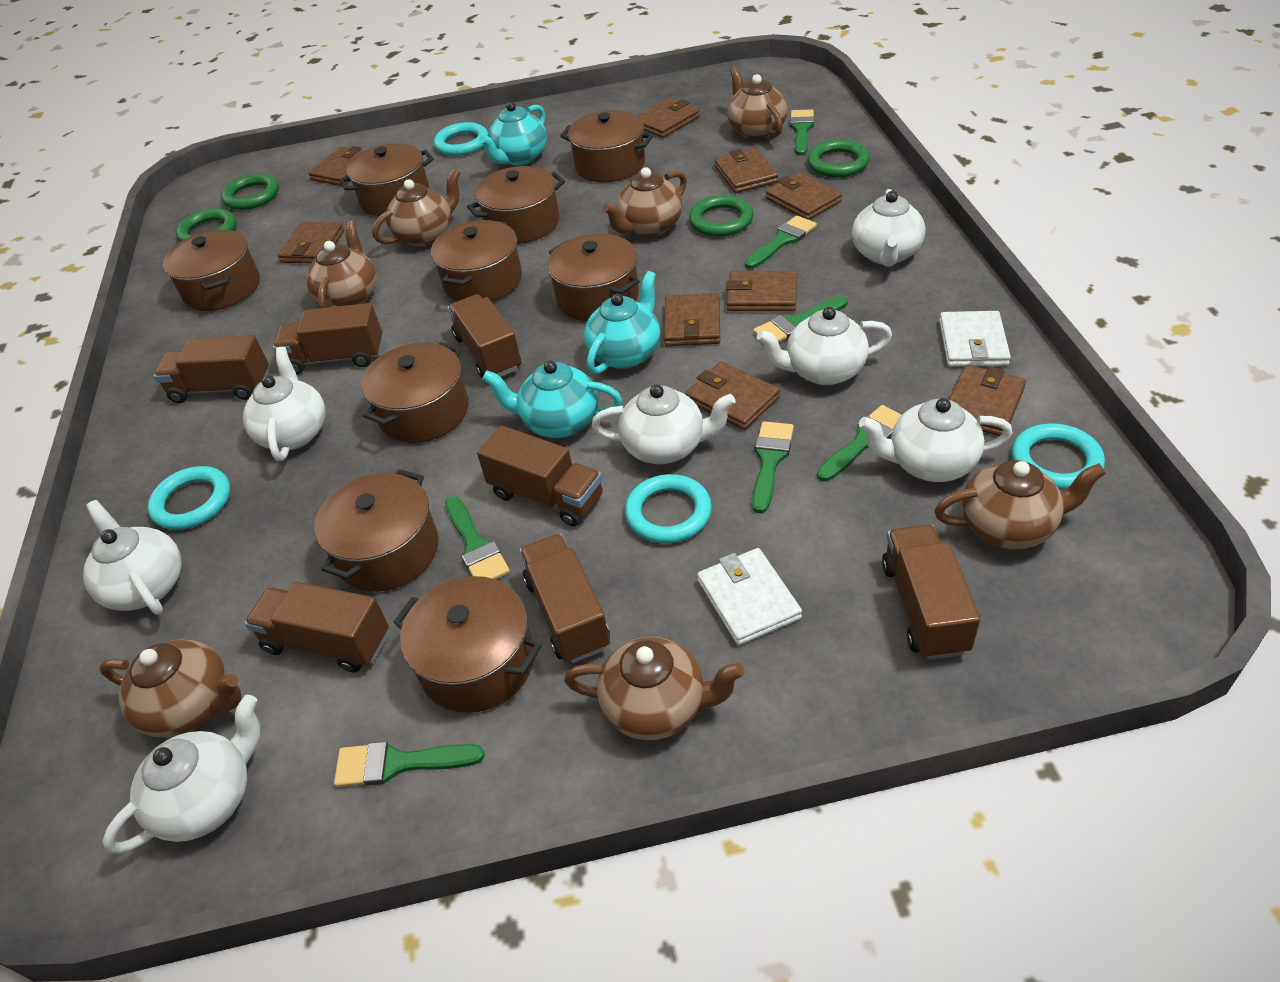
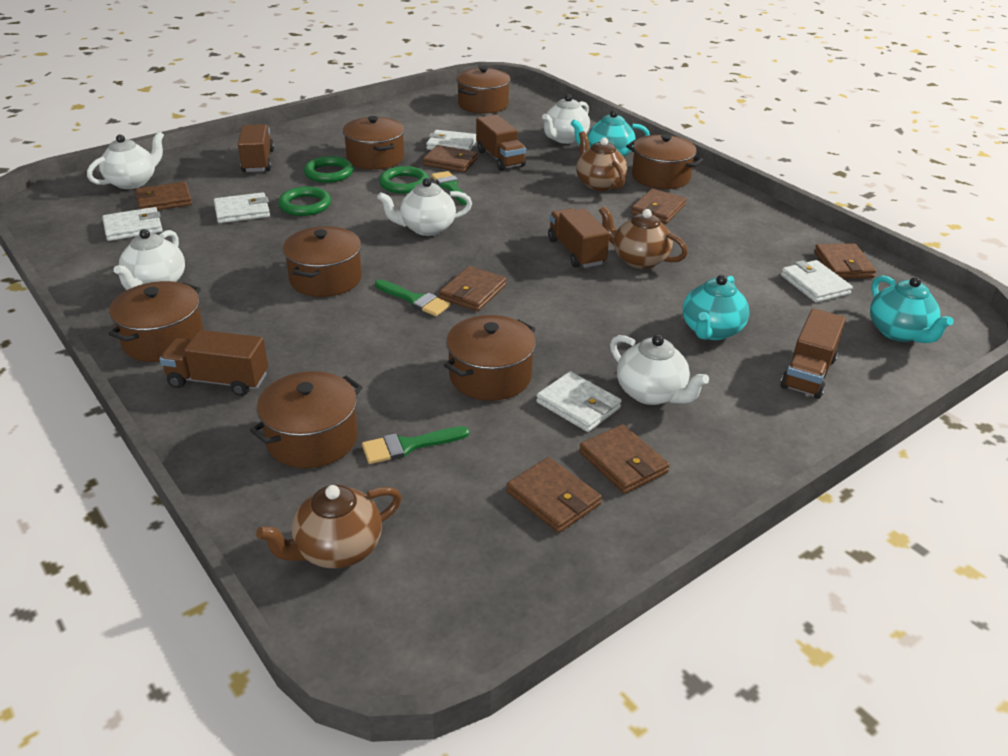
brown pot: [163,230,260,311] [314,469,439,592] [339,143,434,216] [362,342,469,443] [393,576,542,713] [431,220,522,302] [467,166,565,244] [547,233,640,321] [560,110,654,182] = 9 -> [108,281,204,362] [250,371,363,468] [283,226,362,297] [343,116,405,170] [444,315,536,401] [456,66,511,114] [626,134,703,189] = 7
brown teapot: [99,639,242,738] [306,221,377,308] [372,169,460,246] [564,637,745,740] [602,167,687,237] [727,67,788,140] [934,460,1106,549] = 7 -> [256,485,402,568] [576,131,627,191] [599,206,688,269] = 3
brown truck: [153,335,269,403] [245,582,389,673] [273,303,383,374] [448,294,521,378] [477,426,603,527] [520,534,610,663] [882,524,980,660] = 7 -> [159,330,268,396] [238,124,274,172] [476,114,526,171] [548,208,610,268] [780,308,846,399] = 5
brown wallet: [277,222,344,263] [308,146,364,186] [638,98,700,138] [664,293,720,346] [685,362,780,430] [715,148,778,193] [726,271,797,311] [765,172,842,220] [949,365,1026,436] = 9 -> [134,182,192,210] [423,145,478,172] [439,266,506,311] [506,457,602,533] [579,424,670,494] [631,189,687,224] [814,243,876,279] = 7
green brush: [334,741,485,787] [445,496,510,579] [745,215,817,269] [752,421,794,514] [753,296,848,343] [790,109,814,156] [817,405,901,481] = 7 -> [362,426,469,464] [375,279,451,316] [431,171,467,205] = 3
green ring: [176,208,237,242] [221,174,279,210] [689,195,753,237] [807,140,870,177] = 4 -> [278,186,331,216] [304,156,353,183] [379,166,429,194] = 3
turquoise ring: [148,466,230,530] [434,122,488,156] [625,474,712,544] [1012,423,1105,490] = 4 -> none = 0
white teapot: [83,500,182,615] [102,695,260,854] [243,347,326,461] [592,384,736,464] [757,307,892,385] [852,189,925,267] [859,398,1013,482] = 7 -> [87,131,164,189] [114,229,185,290] [377,178,472,236] [542,94,590,144] [610,335,709,405] = 5
white wallet: [697,548,802,645] [939,311,1011,367] = 2 -> [102,207,163,241] [214,192,270,223] [426,130,476,151] [536,371,622,432] [781,260,853,303] = 5

